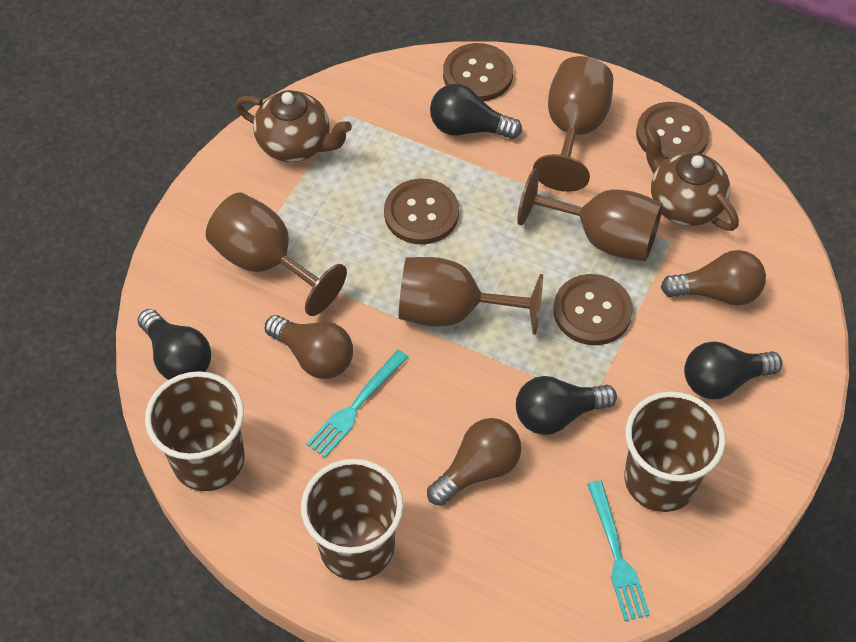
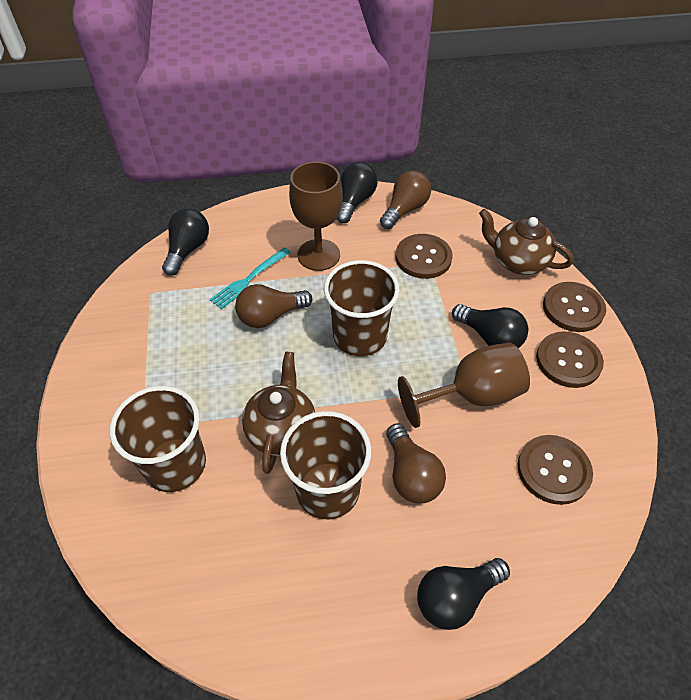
brown goblet: [206,192,347,316] [399,257,543,335] [517,168,663,261] [533,56,613,192] = 4 -> [289,161,343,271] [398,343,530,428] = 2
turquoise fork: [306,350,409,458] [587,480,650,621] = 2 -> [210,247,291,309] = 1

